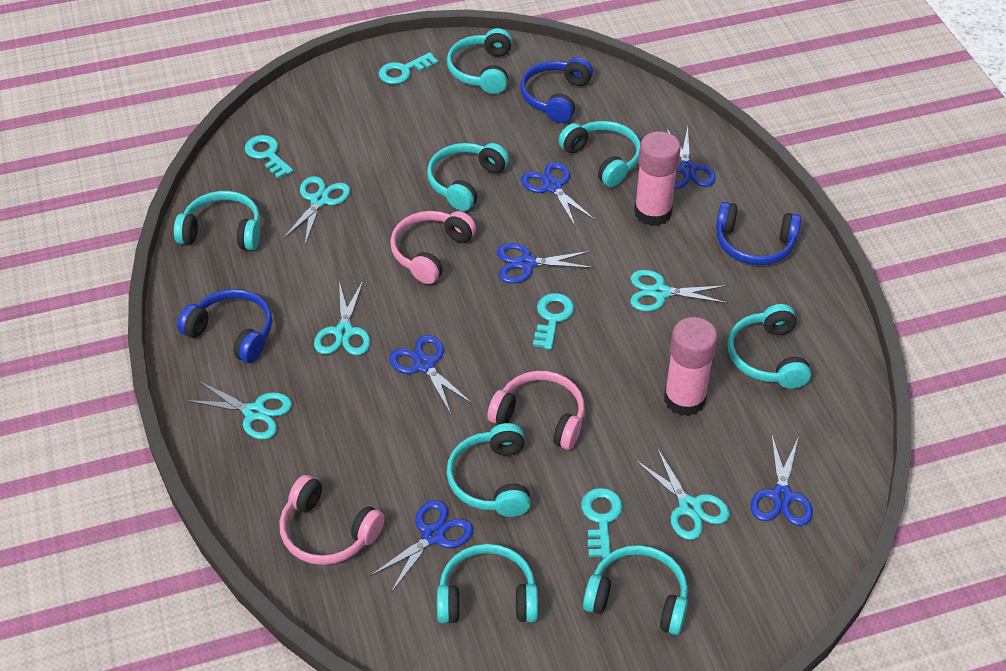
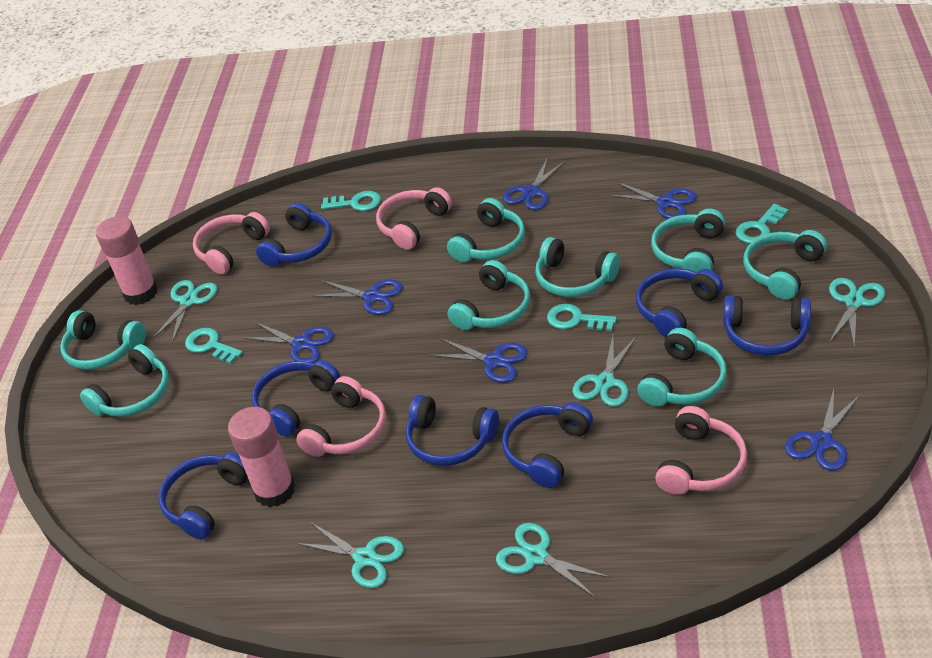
blue headphones: [177,289,272,363] [520,57,593,123] [716,202,801,265] = 3 -> [159,452,248,539] [252,360,340,437] [256,203,332,267] [406,395,499,466] [502,402,593,488] [636,268,723,337] [723,295,811,356] = 7
pink headphones: [280,475,385,565] [390,211,476,284] [487,371,585,450] = 3 -> [193,212,270,274] [296,376,386,457] [376,187,452,250] [655,406,747,495] = 4

